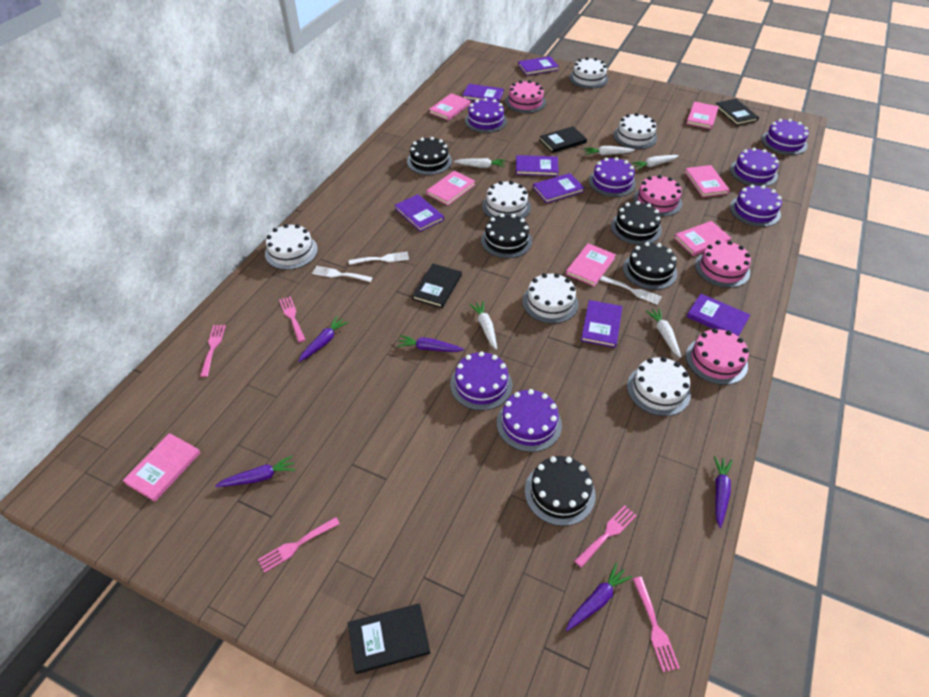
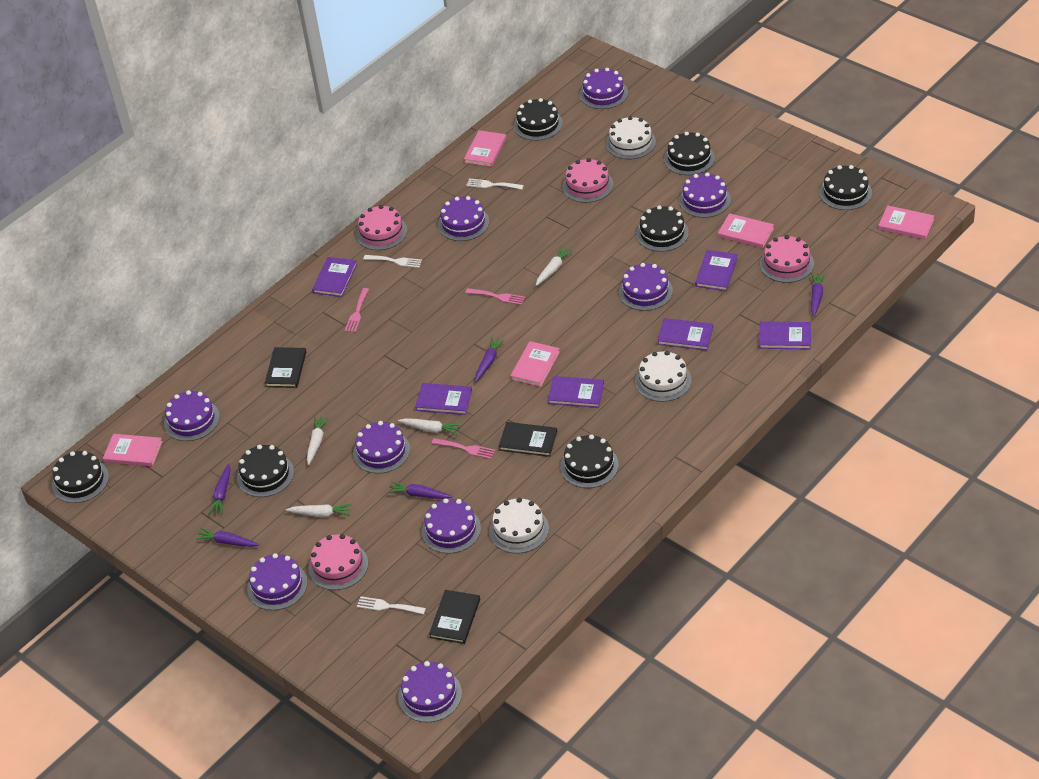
black book: [348,603,430,674] [412,263,462,308] [539,126,587,153] [716,99,759,126] = 4 -> [265,347,306,388] [429,590,480,644] [498,422,557,457] = 3
black cake: [407,137,452,175] [481,213,532,258] [525,456,595,526] [611,201,662,245] [623,242,677,290] = 5 -> [52,451,109,503] [237,445,294,497] [514,98,563,141] [560,435,619,488] [636,205,689,252] [664,132,715,175] [819,165,872,210] = 7
pink book: [123,433,201,502] [426,171,475,205] [429,93,471,121] [566,243,616,286] [674,221,731,256] [685,165,730,197] [686,101,719,129] = 7 -> [103,434,163,466] [464,130,506,167] [510,341,560,387] [718,213,774,248] [878,205,934,239] = 5
pink fork: [200,325,226,377] [258,517,340,573] [279,296,305,343] [575,505,637,568] [633,577,680,672] = 5 -> [345,288,369,332] [432,438,496,459] [465,288,525,305] = 3
purple book: [395,194,444,232] [462,84,504,102] [516,155,559,176] [518,56,559,76] [533,173,584,203] [581,300,622,348] [687,294,750,336] = 7 -> [312,257,357,297] [415,383,472,415] [548,376,604,408] [657,318,713,351] [695,250,738,291] [759,321,811,350] = 6
purple cake: [450,351,513,411] [465,98,507,133] [497,389,562,452] [589,157,636,197] [730,148,779,186] [730,184,782,227] [762,119,809,155] = 7 -> [164,390,220,441] [247,553,308,610] [353,421,410,474] [398,661,462,722] [422,498,481,554] [438,196,489,241] [580,68,628,109] [619,263,673,311] [679,172,731,218] = 9
white cake: [265,224,318,270] [482,181,531,219] [522,273,579,323] [569,57,608,89] [613,113,657,149] [627,357,691,416] = 6 -> [489,498,549,554] [606,116,656,159] [635,351,692,402] = 3
white carrot: [454,158,505,168] [469,301,497,350] [584,146,635,155] [632,155,679,170] [646,308,681,358] = 5 -> [286,504,351,517] [307,416,329,465] [398,418,461,435] [536,246,573,286] = 4

